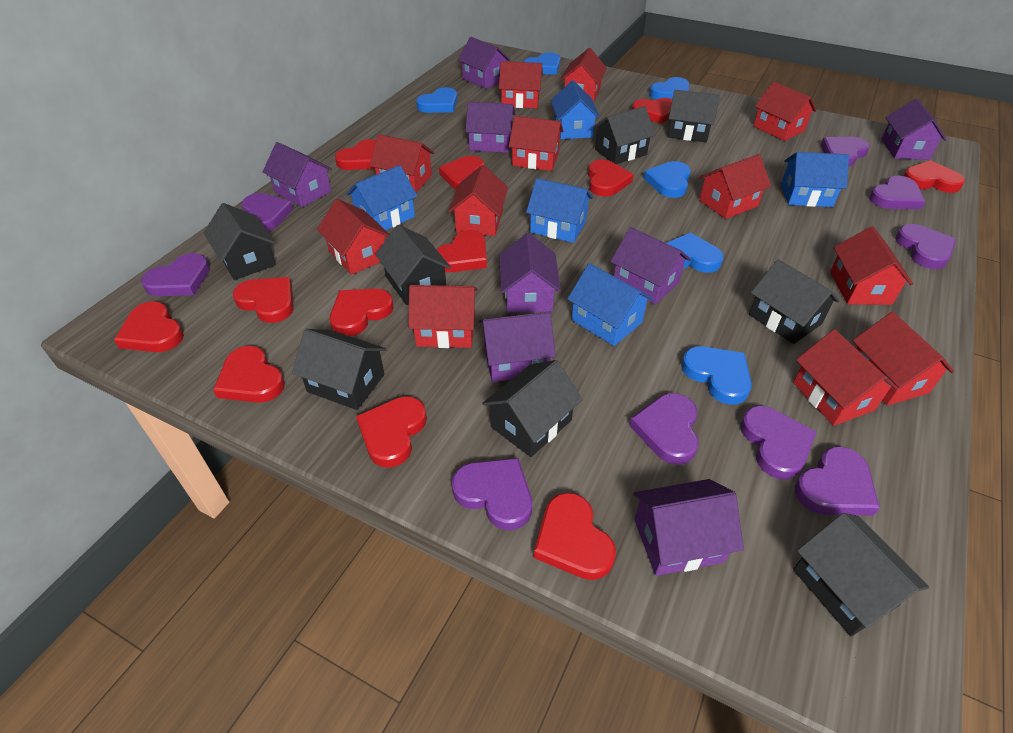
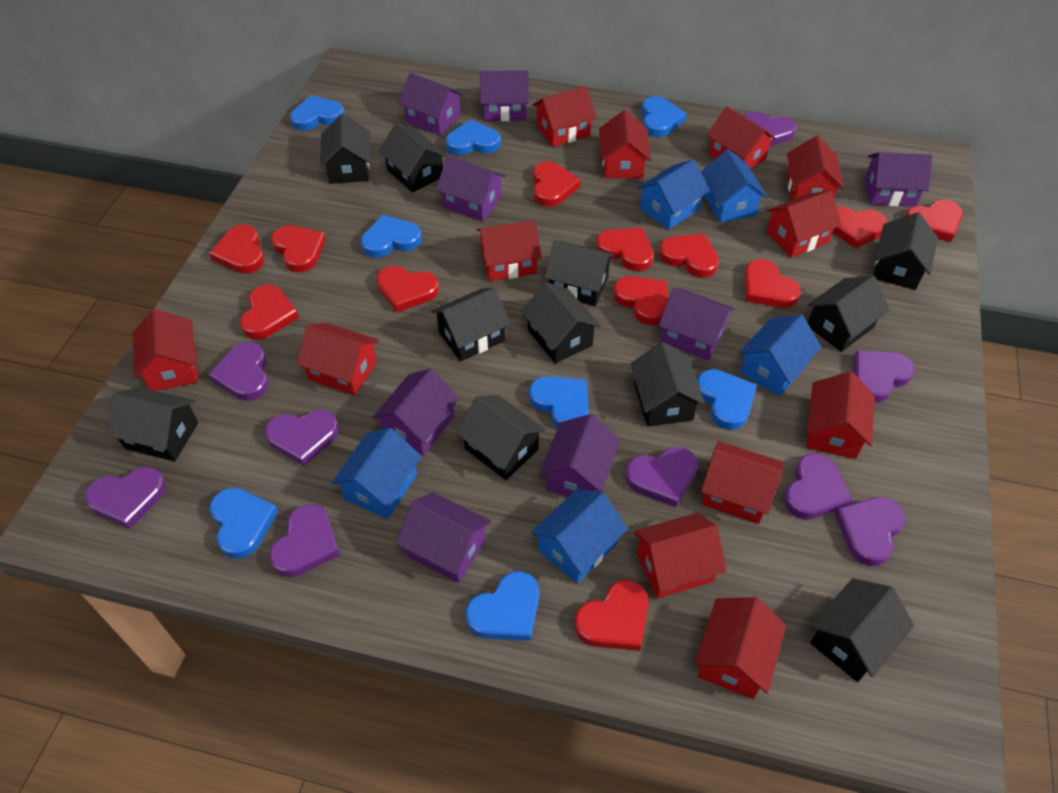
black house: [204,203,276,280] [292,329,387,410] [375,225,451,305] [482,360,582,457] [593,106,656,164] [668,90,720,142] [749,259,840,344] [793,513,929,636] = 8 -> [107,387,198,461] [320,114,370,184] [379,123,447,193] [431,288,510,362] [456,395,546,480] [521,282,601,364] [544,240,615,306] [630,342,705,427] [807,276,890,352] [810,578,914,682] [873,212,938,290] = 11
blue heart: [416,87,458,113] [523,52,561,74] [643,161,691,198] [649,77,689,100] [667,233,724,273] [681,346,752,405] = 6 -> [210,488,278,559] [290,95,345,131] [361,215,422,258] [446,119,501,155] [466,571,539,641] [529,376,589,428] [641,96,687,137] [697,369,757,430] = 8

